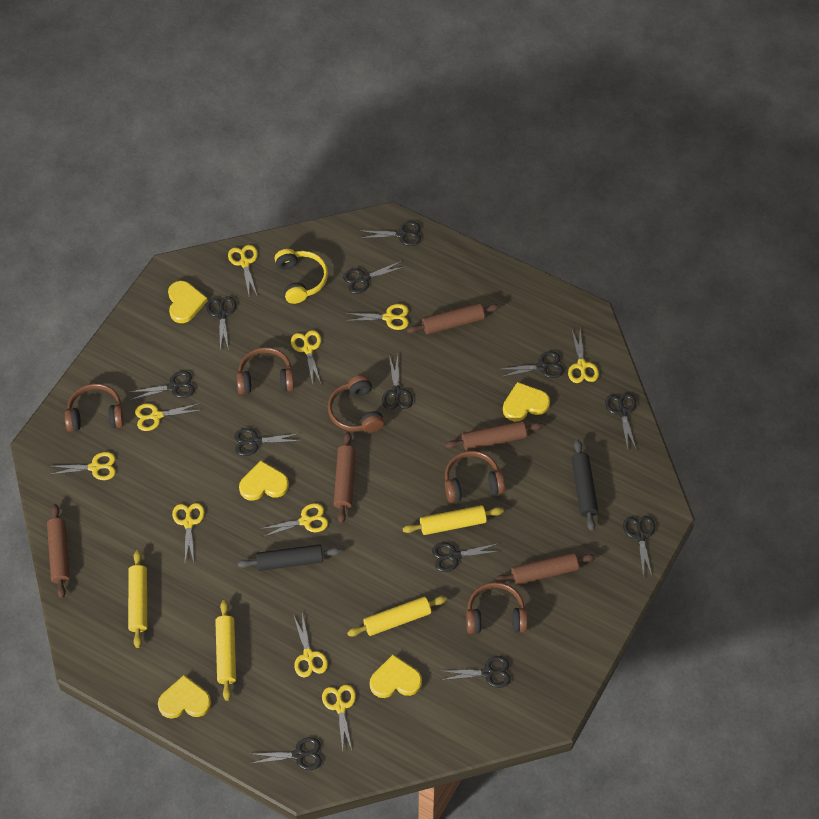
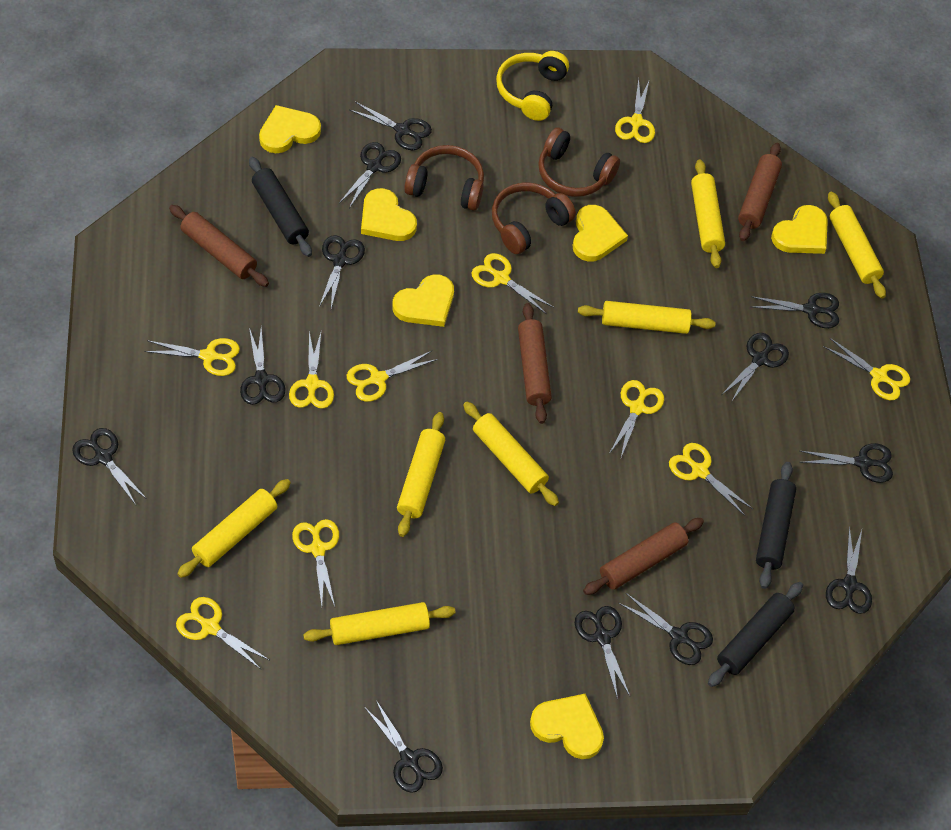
black rolling pin: [238,544,341,571] [571,439,598,531] = 2 -> [249,157,312,257] [708,582,803,687] [756,462,796,589] = 3
brown headphones: [65,383,124,432] [237,347,294,394] [328,375,384,433] [445,451,505,503] [466,582,528,634] = 5 -> [404,145,484,211] [492,183,576,254] [538,127,620,197] = 3
brown rolling pin: [47,504,70,599] [334,432,356,524] [407,303,500,334] [445,421,543,450] [494,552,595,585] = 5 -> [169,205,269,287] [518,303,552,424] [583,518,704,595] [738,143,782,241] = 4
yellow heart: [158,675,211,719] [168,281,208,323] [239,461,289,501] [370,655,422,698] [503,382,550,421] = 5 -> [259,105,321,153] [361,188,417,241] [392,274,454,327] [530,694,604,759] [572,205,628,262] [771,205,828,254] = 6
yellow rolling pin: [128,550,147,648] [215,600,236,701] [347,596,447,637] [403,505,504,535] = 4 -> [177,479,291,578] [303,602,456,645] [397,412,445,537] [463,402,559,506] [578,301,715,334] [691,159,725,268] [828,192,886,298] = 7

